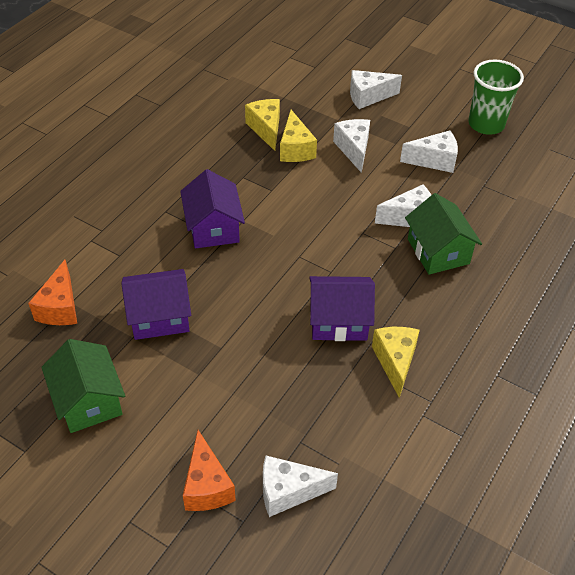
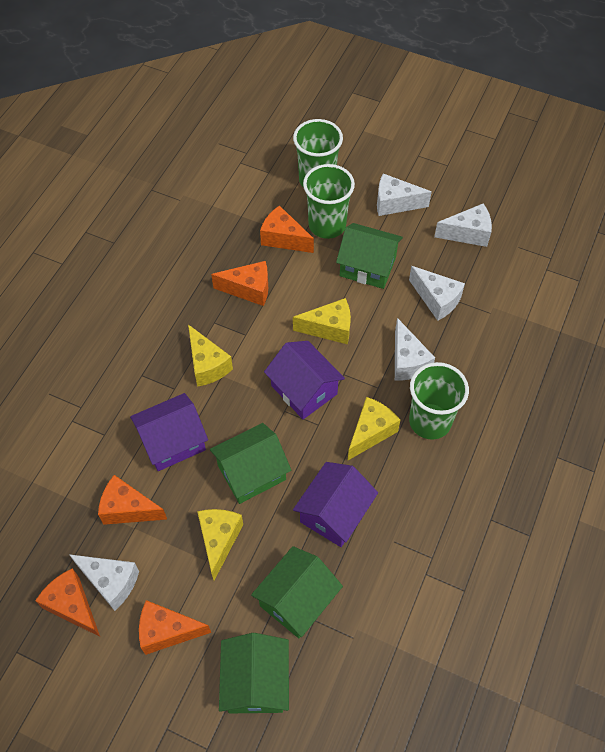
green cup: [468,60,524,135] = 1 -> [293,119,343,188] [303,164,355,239] [409,362,469,440] = 3
green house: [41,339,125,433] [405,193,482,275] = 2 -> [210,423,291,504] [219,633,289,713] [251,546,343,638] [336,223,403,289] = 4
orange cheese: [28,260,77,325] [183,430,236,511] = 2 -> [35,568,100,637] [98,475,167,525] [139,600,211,655] [211,261,268,306] [260,205,314,253] = 5
yellow cheese: [245,99,280,151] [280,110,317,162] [372,327,420,398] = 3 -> [188,324,233,387] [197,509,243,581] [293,298,351,344] [348,397,400,460] = 4

